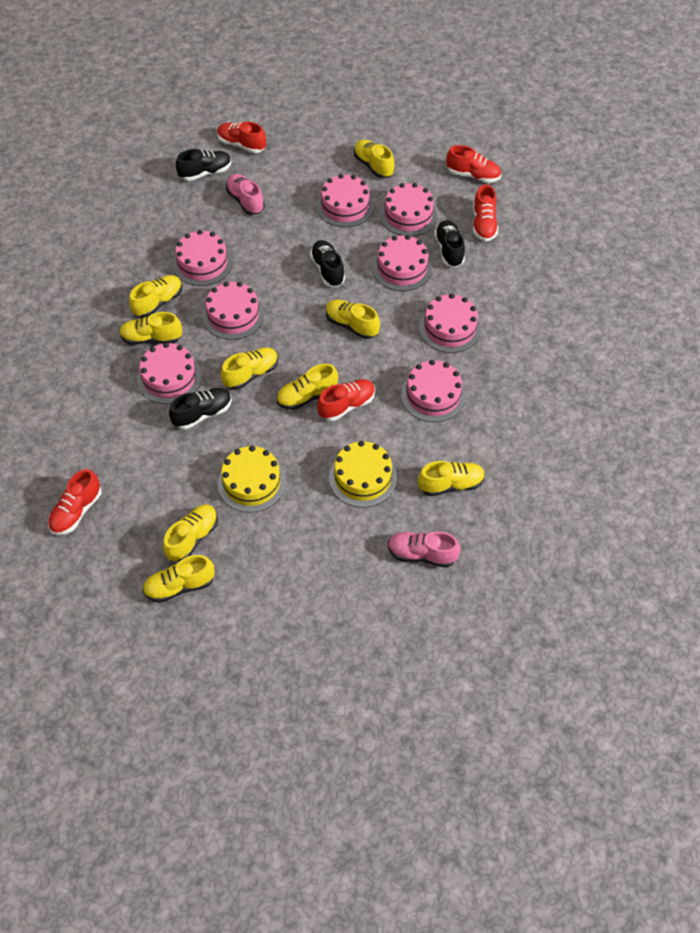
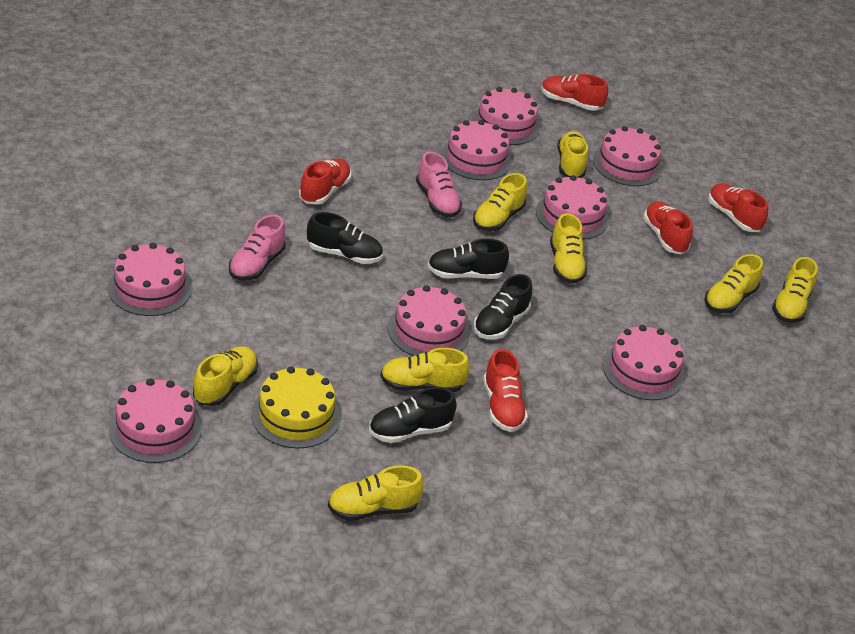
yellow cake: [218,446,286,512] [329,441,397,507] = 2 -> [251,366,340,449] = 1
yellow shoe: [119,312,182,345] [129,275,182,318] [142,555,215,603] [163,504,218,562] [221,347,278,390] [277,364,338,410] [326,300,380,339] [354,140,395,178] [418,461,485,496] = 9 -> [193,346,258,406] [328,465,424,521] [380,348,470,392] [473,173,527,231] [550,213,587,284] [557,131,588,178] [704,254,763,313] [772,257,818,323] = 8

